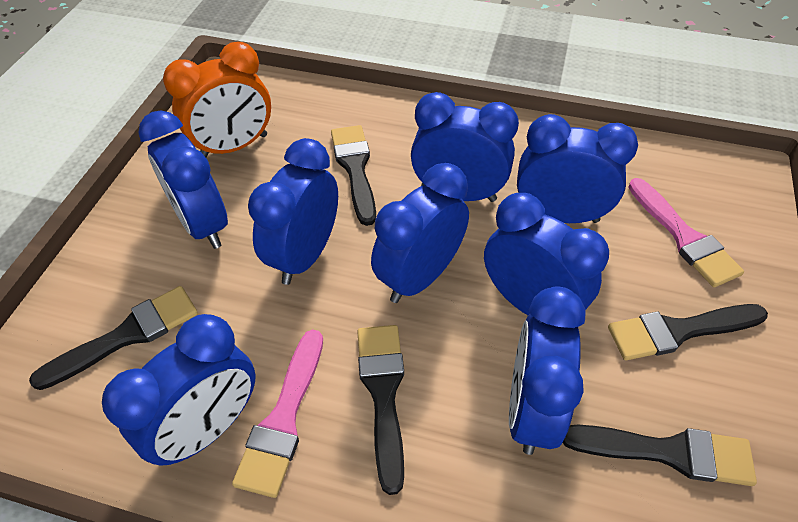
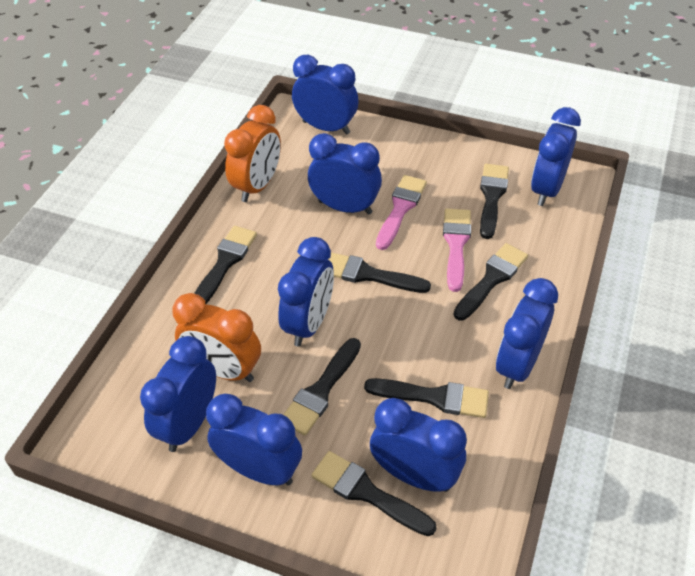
black brush: [29,286,198,390] [331,125,376,226] [357,325,404,495] [563,425,757,486] [608,304,768,361] = 5 -> [194,226,257,304] [283,338,361,435] [311,451,437,536] [328,252,431,293] [364,378,489,418] [453,243,528,320] [480,164,509,239] = 7
orange clock: [163,42,271,158] = 1 -> [172,293,261,382] [224,105,281,202] = 2

